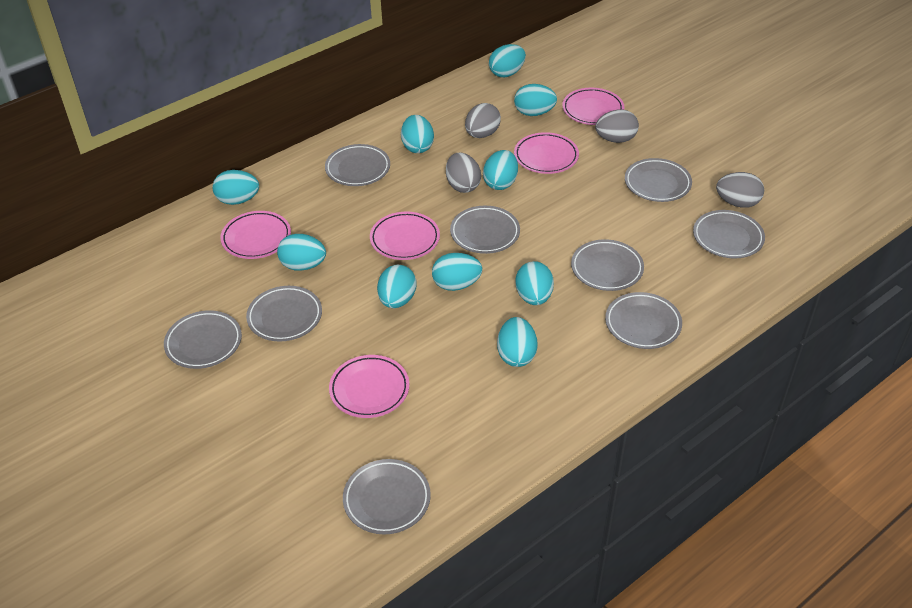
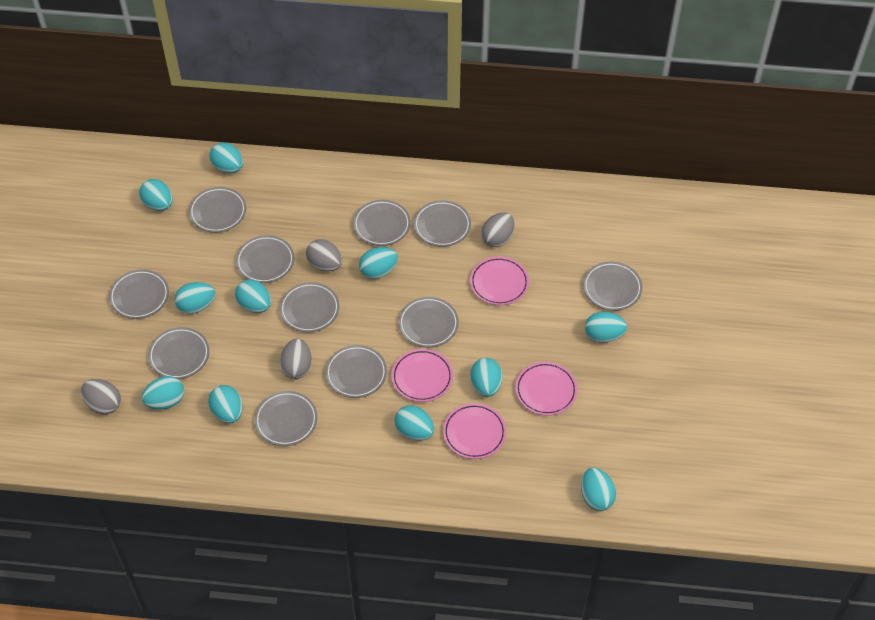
grey plate: [164,310,242,369] [246,286,322,341] [325,144,390,186] [343,459,431,534] [450,206,520,254] [571,239,644,291] [605,292,682,349] [625,158,692,202] [693,210,765,258] = 9 -> [109,269,169,319] [148,327,210,379] [189,187,246,233] [236,235,294,283] [254,391,318,446] [279,282,339,332] [325,345,387,398] [353,200,411,246] [398,297,459,348] [414,200,471,247] [583,262,643,311] = 11
pink plate: [220,211,291,259] [329,355,409,418] [370,212,440,260] [514,132,579,174] [562,88,624,125] = 5 -> [391,349,453,402] [443,403,506,459] [470,256,529,305] [515,362,577,416] = 4
turquoise egg: [213,170,259,205] [277,234,326,271] [377,265,416,308] [401,115,434,153] [432,253,482,291] [483,150,518,190] [489,44,526,77] [497,317,538,367] [514,84,557,116] [515,261,554,305] = 10 -> [139,179,173,211] [142,376,184,409] [174,282,215,314] [208,385,243,423] [210,142,243,173] [235,280,271,313] [359,247,398,279] [394,405,434,441] [471,358,502,397] [581,468,616,511] [585,312,627,343] = 11

